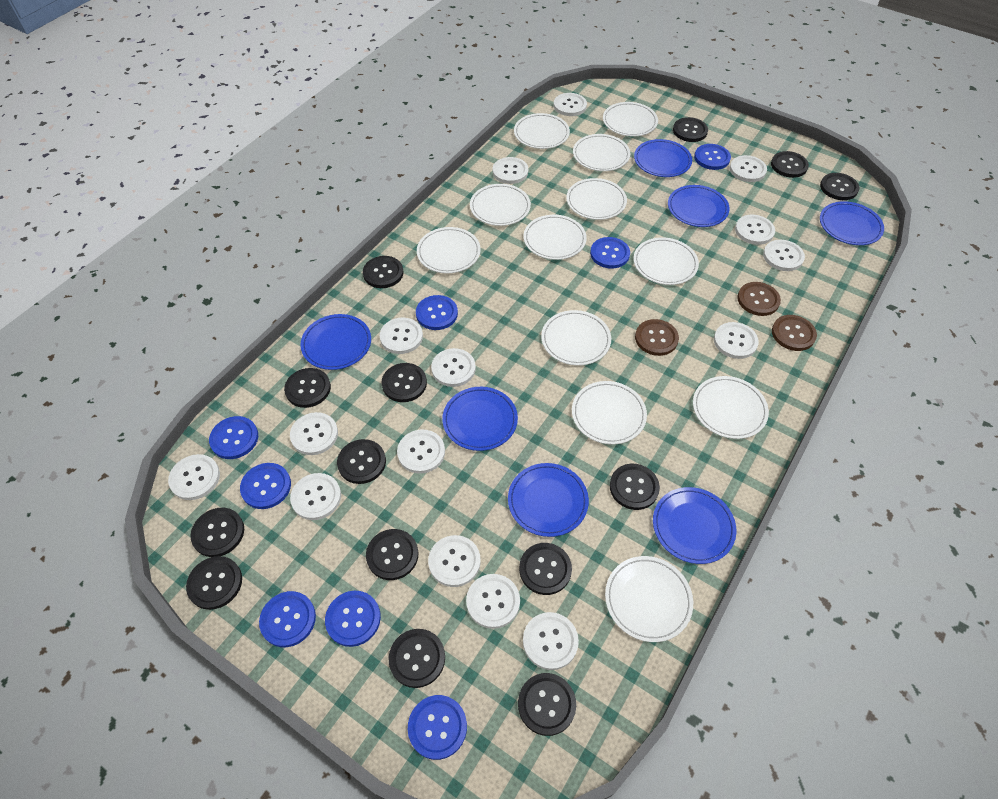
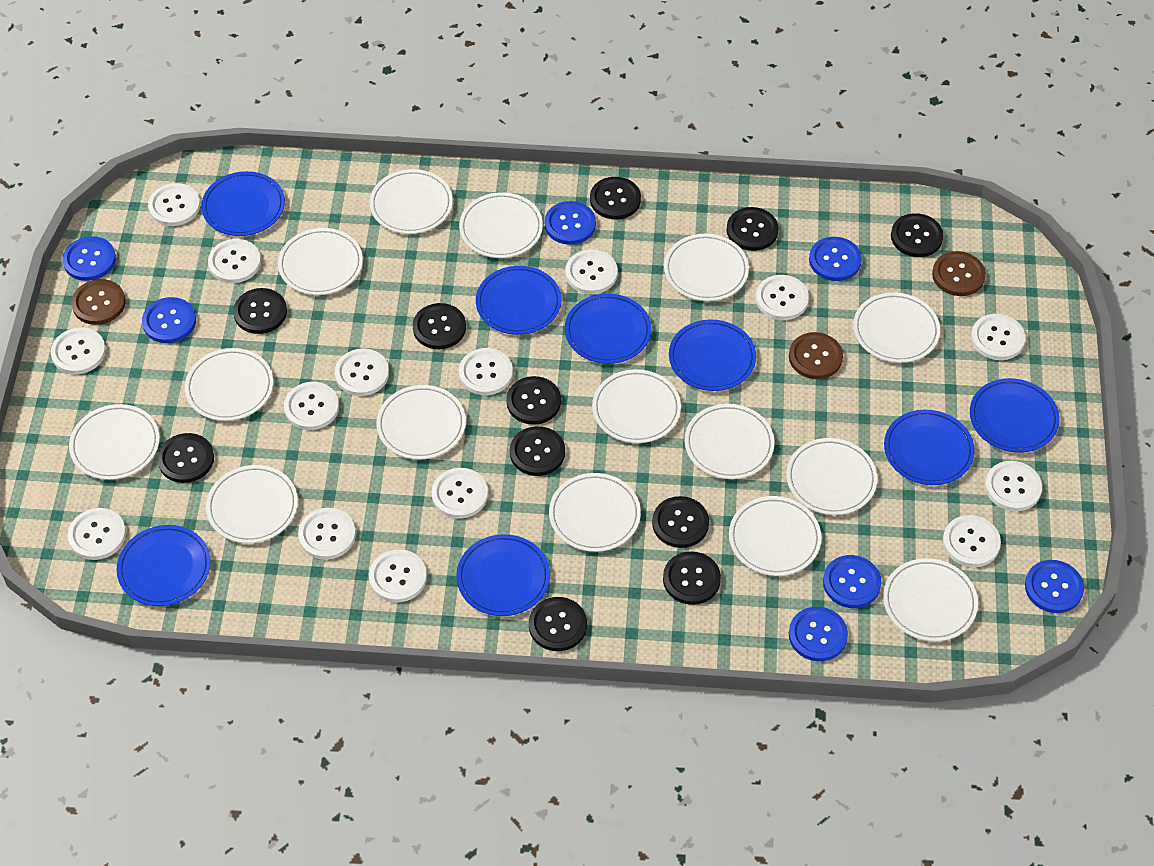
black button: [186,556,242,610] [191,508,244,557] [284,368,331,408] [337,439,386,484] [363,256,403,288] [366,529,418,580] [382,363,427,402] [389,629,445,688] [518,673,576,736] [519,543,572,595] [610,464,660,510] [673,117,708,142] [771,151,809,178] [820,173,859,200] = 14 -> [157,433,214,483] [233,288,287,334] [413,303,466,349] [506,376,561,425] [510,426,565,476] [529,597,587,651] [590,177,641,220] [652,496,709,548] [663,551,721,605] [727,207,779,251] [891,213,943,257] = 11
blue button: [209,416,258,459] [240,463,291,509] [259,591,316,647] [325,591,381,647] [408,695,467,760] [416,295,458,330] [590,237,630,268] [694,144,731,170] = 8 -> [62,236,116,281] [142,297,196,343] [544,201,596,245] [789,607,848,661] [809,237,862,281] [823,555,881,608] [1025,560,1084,613] = 7
blue plate: [300,314,371,370] [442,387,518,451] [508,463,589,537] [634,139,692,177] [653,487,736,564] [668,185,730,227] [820,201,884,245] = 7 -> [116,525,211,606] [201,171,285,236] [456,534,550,616] [476,266,561,335] [565,293,651,364] [669,319,756,391] [884,410,975,485] [970,378,1059,453] = 8
white plate: [417,227,481,273] [470,184,531,226] [514,113,570,149] [524,215,587,260] [541,310,611,366] [566,178,627,220] [572,381,647,445] [573,134,630,171] [603,102,658,137] [605,556,693,642] [633,237,699,285] [693,376,769,439] = 12 -> [69,404,160,480] [185,348,273,421] [206,465,298,543] [278,228,363,295] [370,169,453,234] [376,385,466,459] [459,192,543,258] [549,473,641,552] [592,369,681,443] [664,234,749,301] [685,404,774,479] [729,496,822,576] [786,438,877,515] [853,292,940,363] [883,558,978,641] = 15

